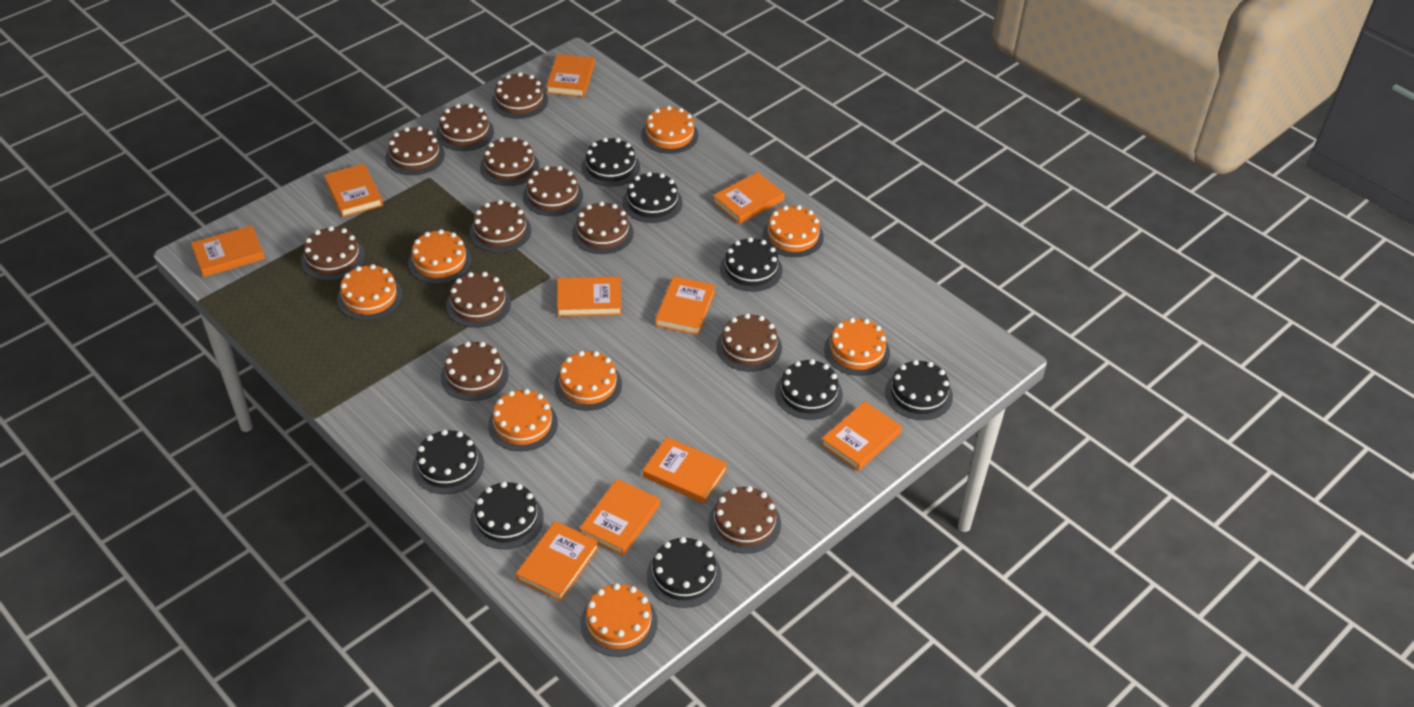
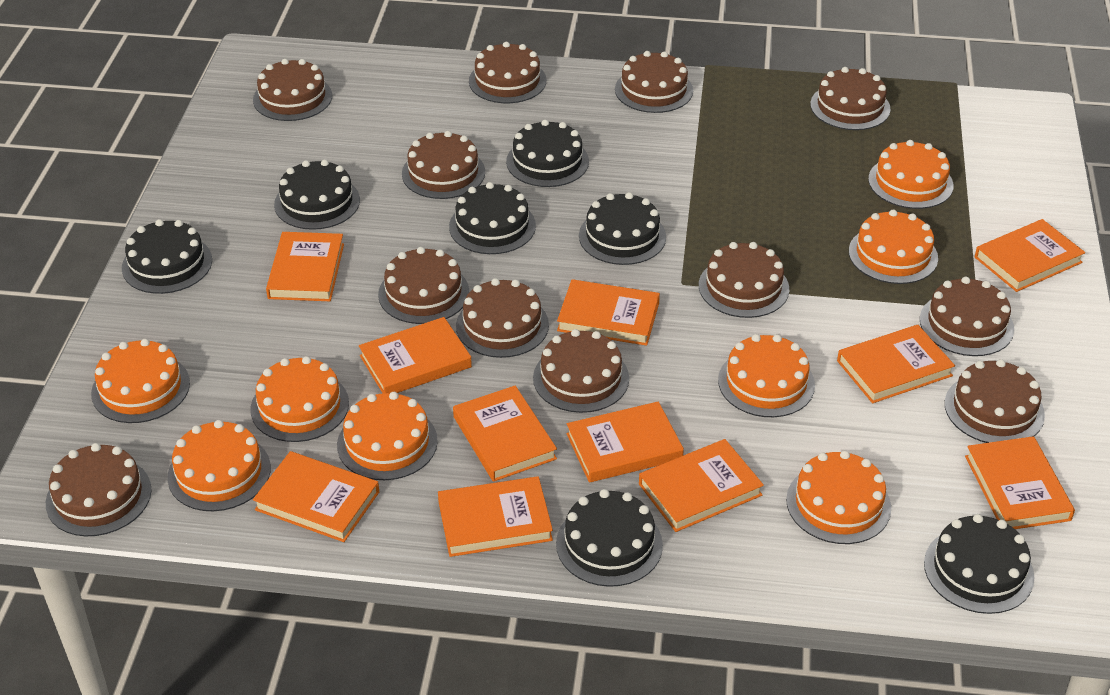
black cake: [412,430,484,494] [470,481,544,549] [582,138,640,187] [622,172,683,223] [647,537,722,608] [720,237,782,292] [775,359,843,420] [885,360,953,420] = 8 -> [122,219,212,294] [274,159,360,230] [449,182,536,254] [506,120,589,187] [556,489,663,587] [579,192,666,265] [924,514,1034,614] = 7
orange book: [191,225,265,277] [324,164,383,217] [516,521,599,601] [546,54,595,97] [557,277,621,317] [579,479,660,556] [643,437,728,504] [655,276,716,335] [713,172,785,224] [821,401,902,471] = 10 -> [253,451,379,542] [266,232,344,301] [359,317,472,393] [438,476,553,557] [453,385,557,482] [557,279,660,346] [567,401,684,483] [639,439,764,532] [837,325,955,403] [965,436,1075,529] [975,219,1085,292] = 11

